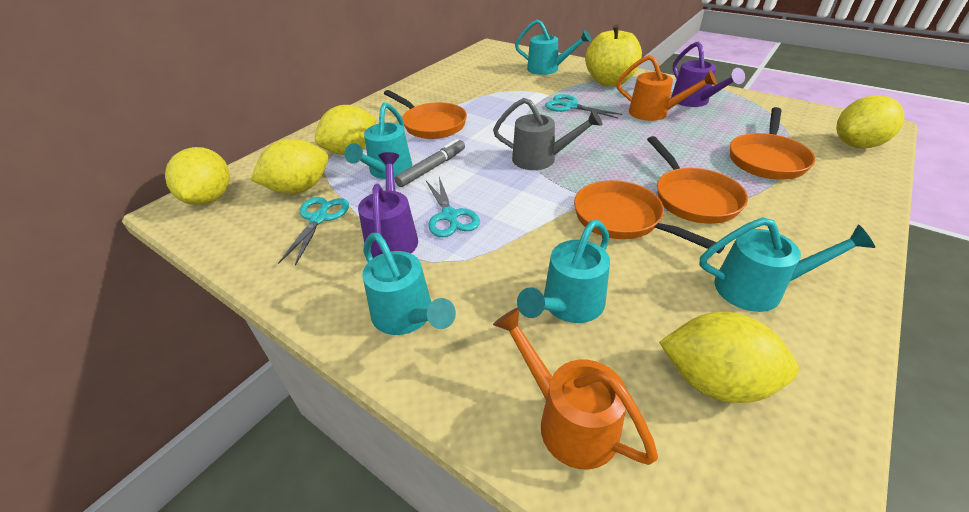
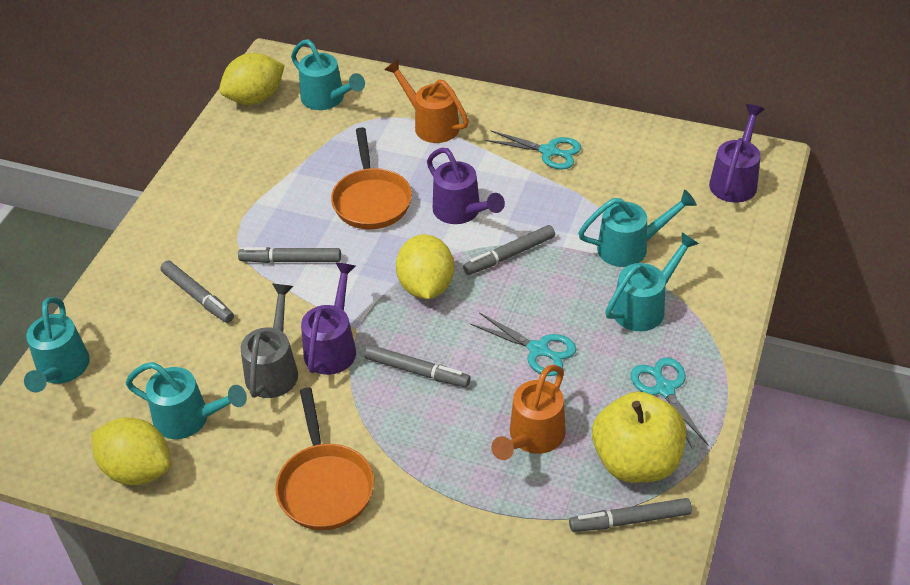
grey marker: [394,139,465,187] = 1 -> [160,261,234,323] [238,247,341,263] [364,345,470,387] [463,225,555,275] [569,498,692,532] = 5
orange pan: [384,90,467,139] [574,180,725,254] [647,136,748,224] [730,107,816,180] = 4 -> [275,388,374,530] [331,127,412,229] = 2
purple watering can: [358,152,418,258] [671,42,745,107] = 2 -> [301,262,356,375] [427,148,505,224] [709,104,765,203] = 3
yellow lemon: [165,147,230,205] [250,139,328,194] [315,105,377,155] [659,312,799,403] [836,95,905,148] = 5 -> [91,417,170,485] [219,53,285,105] [396,234,454,299] = 3

